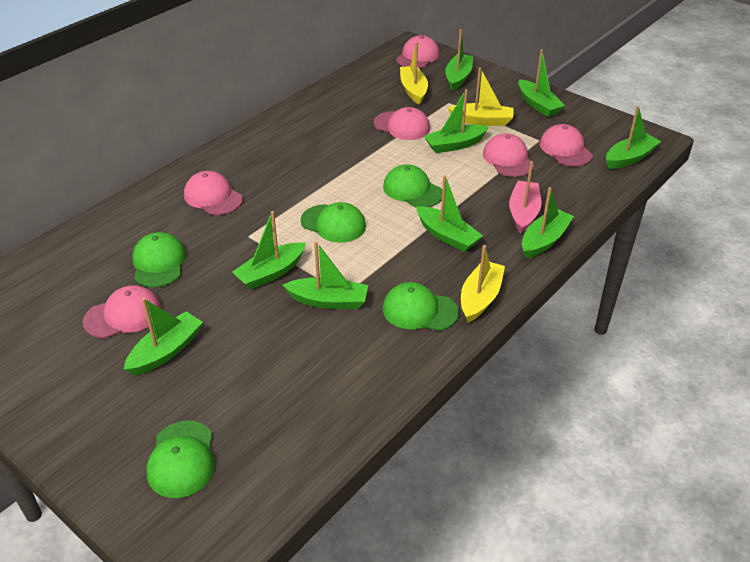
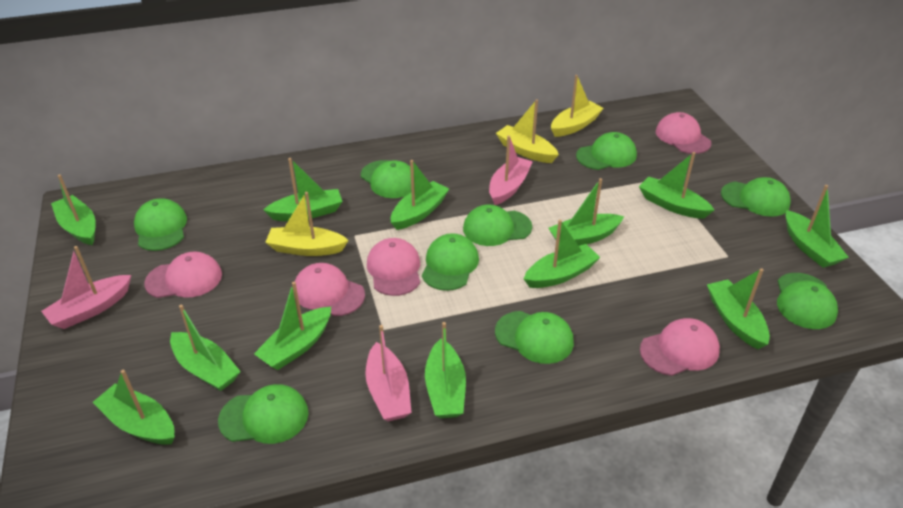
green boat: [124,298,203,376] [232,211,306,290] [283,241,368,309] [416,175,483,252] [424,89,489,153] [445,29,473,91] [518,50,565,117] [522,187,574,258] [606,106,661,169] = 9 -> [51,174,96,245] [93,370,174,445] [170,305,241,391] [254,282,331,370] [263,158,343,221] [391,160,449,230] [425,322,466,418] [524,219,600,288] [548,178,624,246] [639,152,714,219] [707,268,770,349] [786,185,849,268] = 12
green cap: [132,232,186,287] [146,420,215,498] [301,202,366,243] [383,164,442,207] [383,282,459,331] = 5 -> [134,198,187,251] [218,384,308,444] [361,160,411,198] [422,233,479,291] [463,205,532,246] [495,311,574,364] [576,132,637,170] [721,177,791,217] [777,273,838,329] = 9
pink boat: [509,161,541,234] = 1 -> [41,246,131,329] [366,325,412,421] [489,135,533,205] = 3
pink cap: [83,285,162,338] [184,171,243,215] [374,107,430,140] [396,35,440,68] [483,133,534,177] [539,124,593,166] = 6 -> [144,252,222,298] [293,263,365,316] [367,238,420,296] [640,318,720,376] [656,112,712,154] = 5

